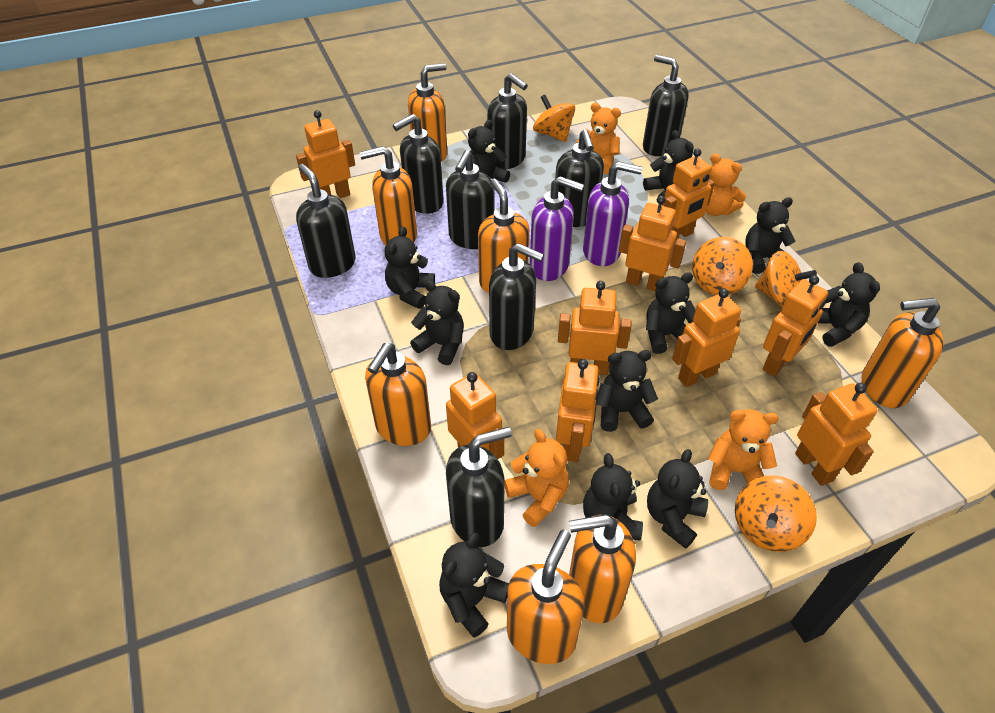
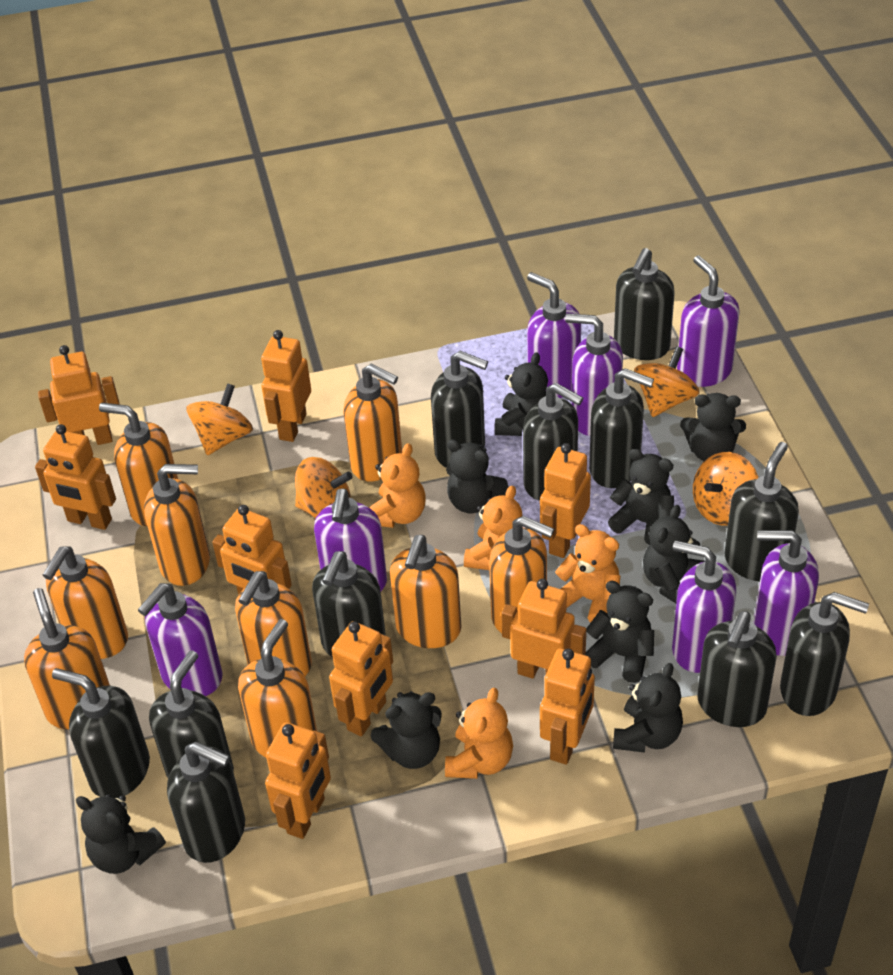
black soap dispenser: [296,164,356,278] [393,114,444,214] [446,150,494,249] [446,427,512,547] [487,73,528,169] [489,243,544,350] [555,129,604,227] [643,55,689,156] = 8 -> [52,668,150,798] [149,650,234,778] [167,742,245,863] [312,551,386,658] [431,351,488,468] [523,383,583,501] [589,368,654,488] [614,248,675,360] [697,611,777,727] [725,442,799,581] [780,592,869,716] = 11
black teddy bear: [385,227,435,309] [410,280,464,365] [439,533,509,638] [468,120,510,183] [583,453,643,540] [596,350,658,432] [643,130,694,205] [646,272,696,354] [647,449,708,549] [745,197,795,274] [818,262,880,347] = 11 -> [76,794,166,874] [370,691,442,769] [446,439,509,513] [495,352,548,436] [585,581,654,683] [608,448,674,545] [613,663,683,753] [643,505,705,603] [680,393,746,461] = 9
orange soap dispenser: [359,146,417,245] [365,343,431,446] [408,63,447,162] [478,179,530,293] [507,530,584,664] [569,514,636,623] [862,298,944,408] = 7 -> [24,588,110,729] [43,546,128,659] [99,403,178,526] [144,464,210,586] [235,571,312,676] [238,619,317,758] [343,364,402,482] [390,535,461,648] [489,516,554,633] = 9
purple soap dispenser: [530,176,584,281] [583,162,643,266] = 2 -> [138,583,223,696] [314,488,387,591] [527,272,581,398] [565,313,623,436] [672,541,736,673] [677,256,740,387] [753,530,819,656] = 7

